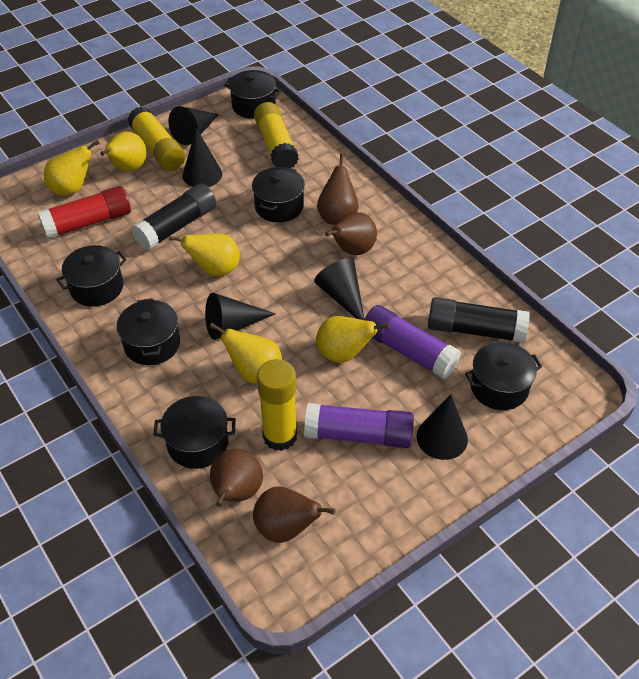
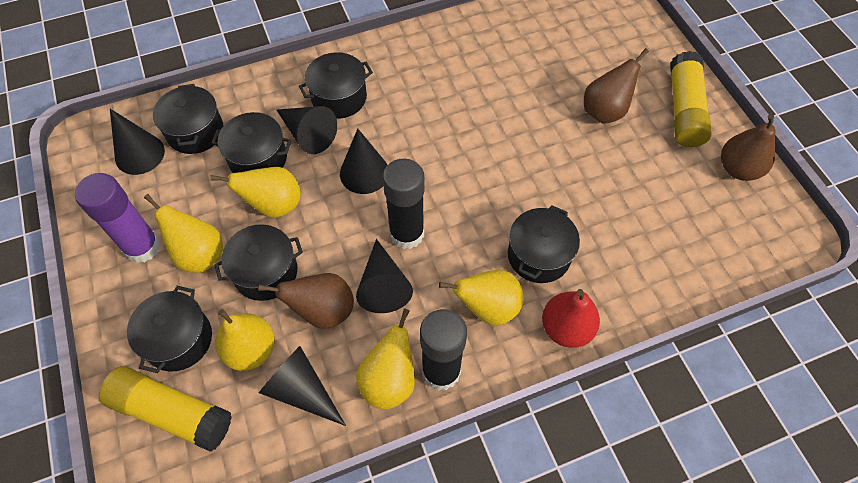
brown pear: [210,449,263,507] [253,487,335,543] [317,154,358,225] [325,212,377,255] = 4 -> [258,273,354,329] [584,48,649,124] [721,114,776,181] = 3
purple glue stick: [304,403,414,448] [364,305,461,379] = 2 -> [75,173,161,263] = 1
red glue stick: [38,186,131,239] = 1 -> none = 0
red pear: none = 0 -> [542,289,600,348] = 1
yellow glue stick: [128,106,185,171] [254,102,299,168] [257,359,297,451] = 3 -> [99,366,232,452] [670,51,712,147] = 2

